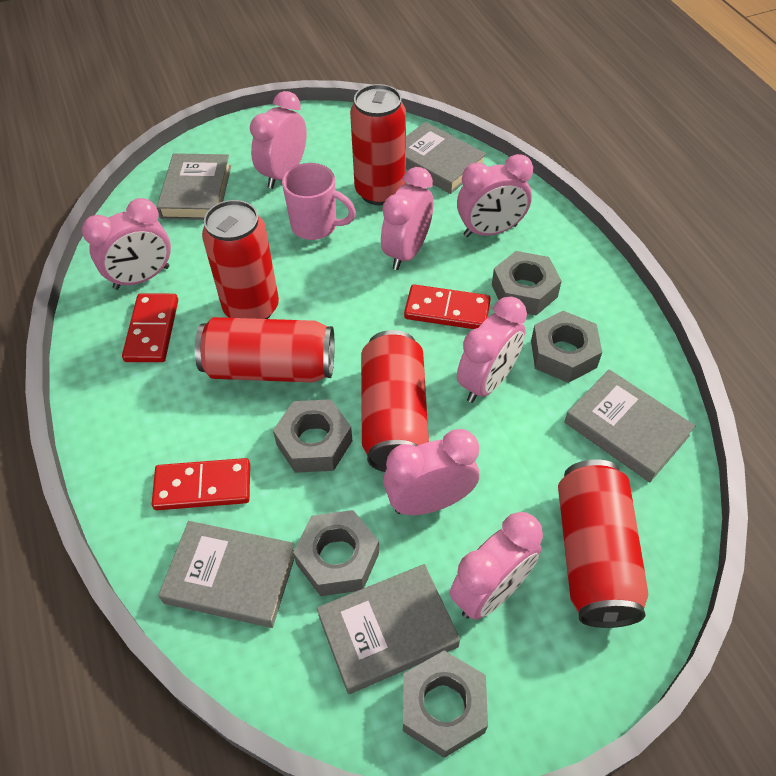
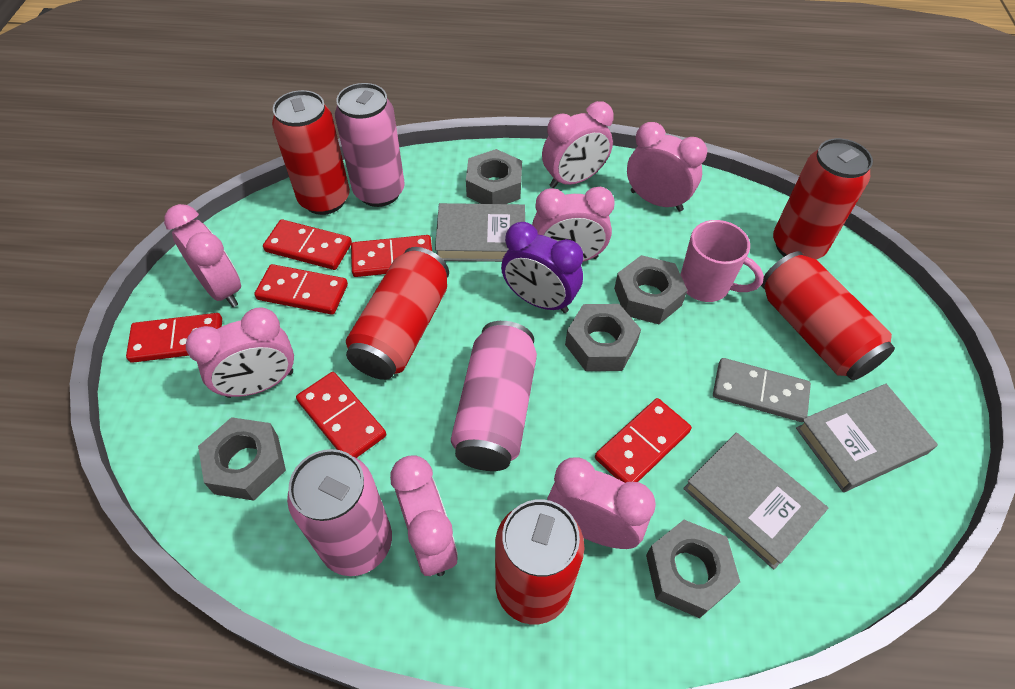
grey book: [157,153,231,220] [158,521,294,628] [317,564,460,694] [406,122,486,194] [564,369,695,482] = 5 -> [435,203,525,262] [683,432,828,569] [796,384,938,492] = 3
grey domino: none = 0 -> [713,358,811,422] = 1
pink can: none = 0 -> [287,449,392,576] [335,83,405,207] [451,321,537,471] = 3
purple clock: none = 0 -> [501,222,583,313] = 1
red domino: [122,294,178,362] [152,458,250,510] [404,284,491,329] = 3 -> [126,313,222,363] [254,264,348,315] [263,219,352,270] [296,372,386,458] [351,235,432,277] [595,398,692,483] = 6

